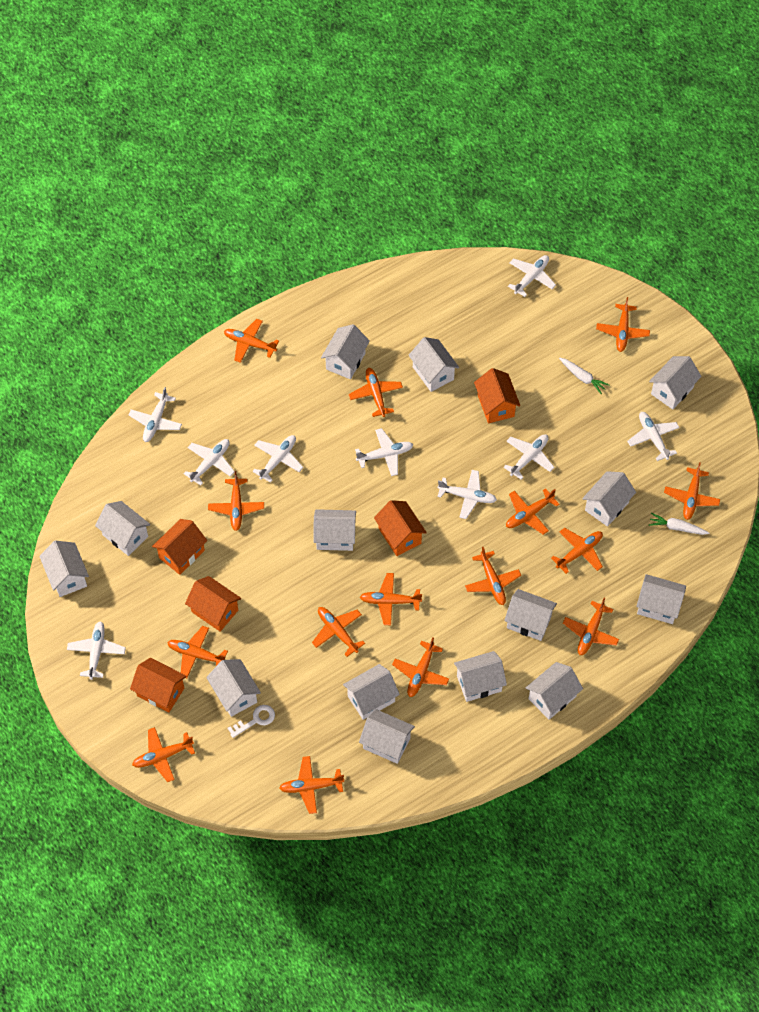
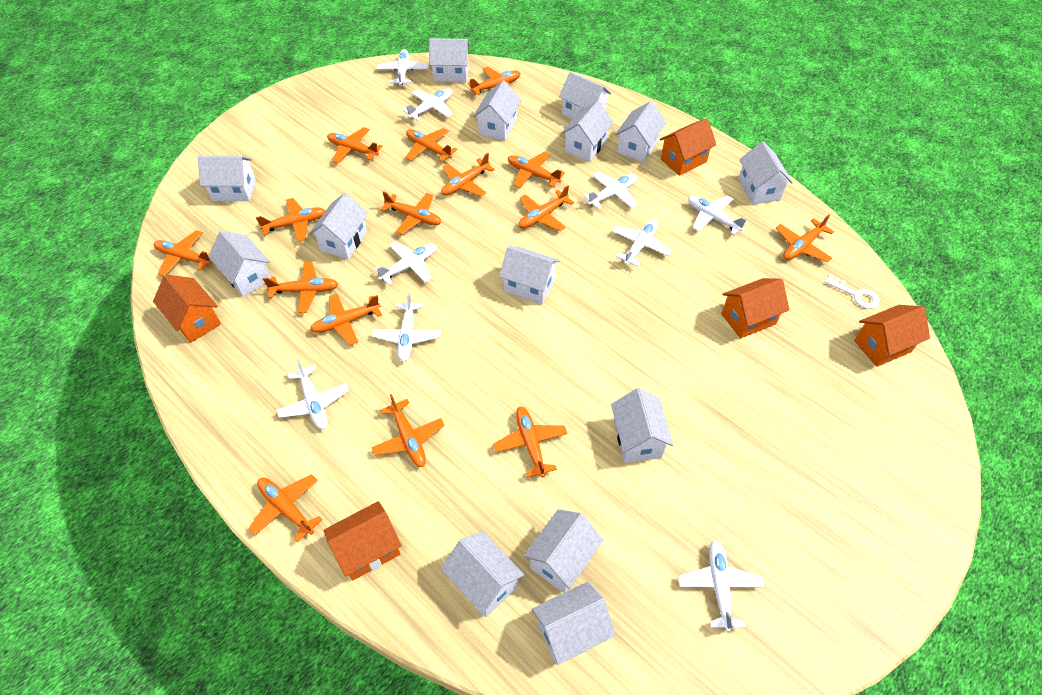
white carrot: [559,358,609,394] [649,513,709,535] = 2 -> none = 0

